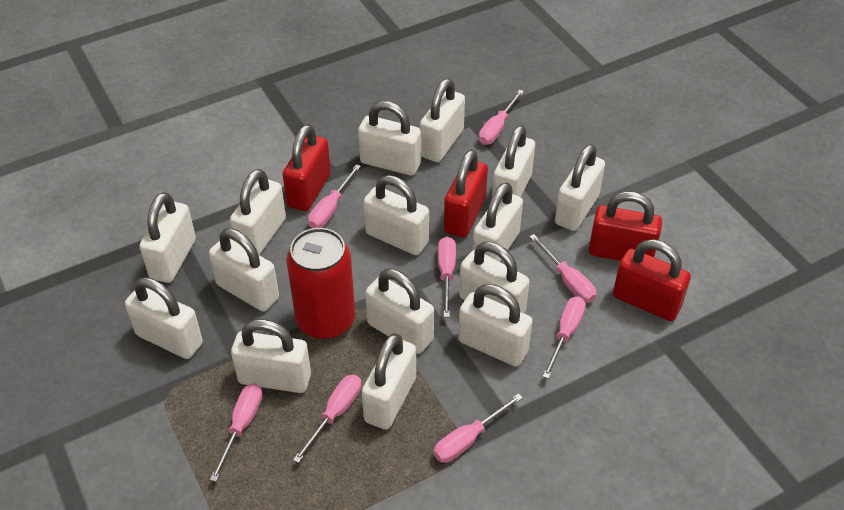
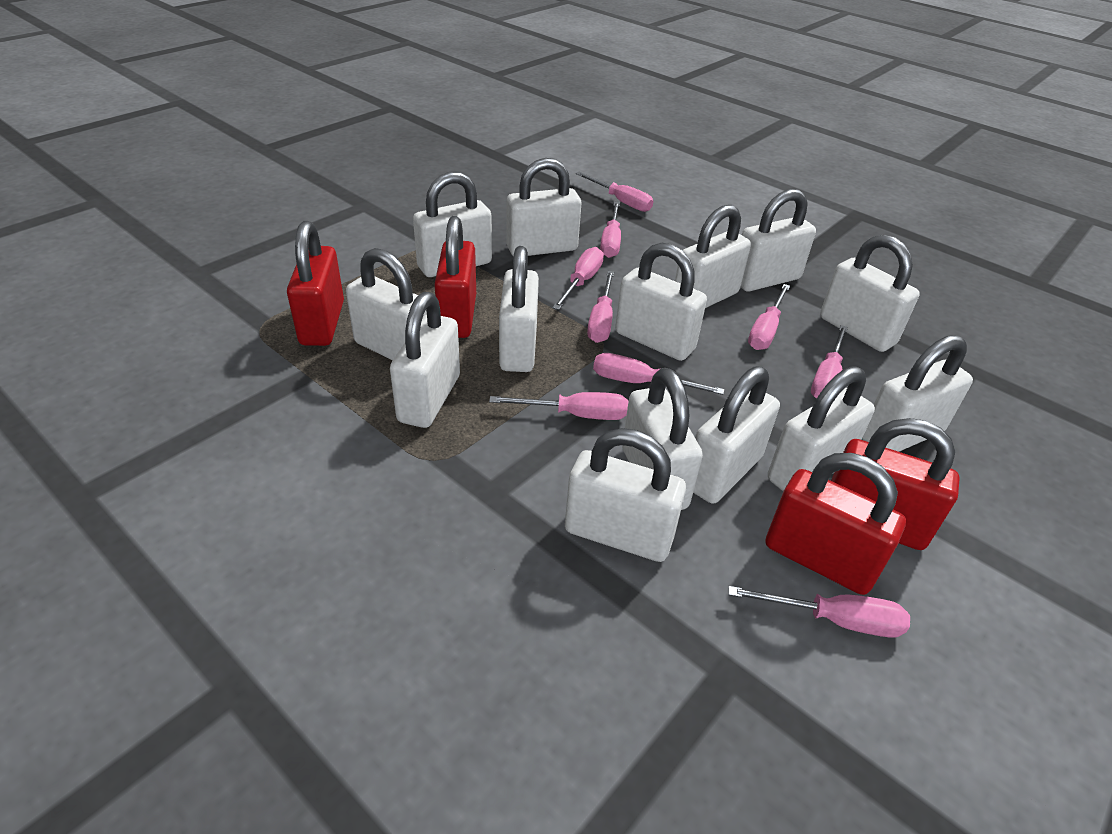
pink screwdriver: [210,383,263,482] [293,375,361,463] [308,164,361,228] [434,393,523,463] [438,237,456,317] [479,90,524,145] [529,234,597,303] [543,296,586,379] = 8 -> [489,392,628,420] [552,247,604,310] [576,172,653,212] [587,271,614,343] [593,353,725,395] [600,202,621,258] [728,586,910,638] [748,284,790,350] [811,325,848,399] = 9
red can: [286,228,355,339] = 1 -> none = 0
white padlock: [125,277,203,359] [140,192,196,283] [209,228,279,311] [230,169,286,255] [231,319,311,393] [358,101,421,176] [362,333,416,430] [363,175,429,255] [365,269,434,354] [420,78,465,162] [458,284,532,366] [459,242,530,313] [472,182,523,262] [492,125,535,197] [555,144,605,231] = 15 -> [346,248,427,360] [390,292,460,428] [413,172,492,277] [499,246,539,372] [506,158,581,256] [565,428,686,562] [615,243,707,361] [622,368,703,510] [675,205,751,308] [693,366,780,504] [741,189,816,292] [768,366,875,491] [820,235,920,352] [862,335,973,452] = 14

